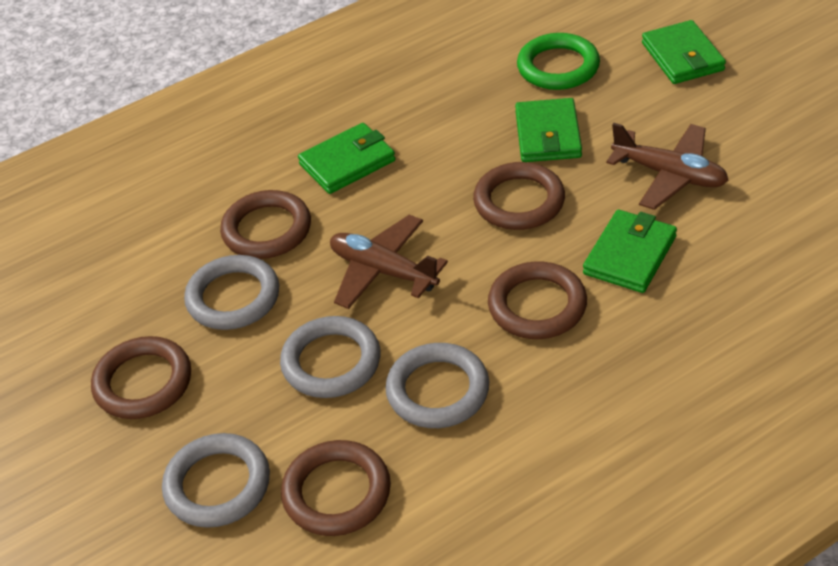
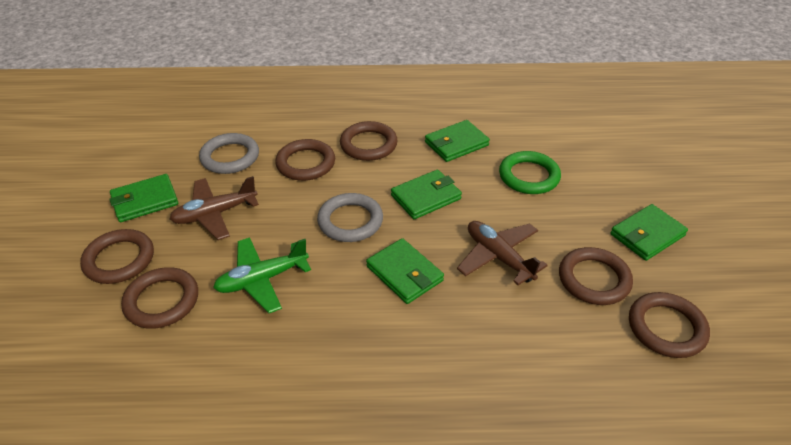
brown ring: [91,336,191,419] [220,190,311,259] [281,440,391,536] [473,162,565,230] [488,262,587,339] = 5 -> [80,229,154,284] [121,267,198,329] [275,139,335,181] [340,121,398,161] [559,247,633,305] [629,292,710,358] = 6
green plane: none = 0 -> [213,237,311,313] = 1
green wallet: [298,123,396,194] [515,98,582,162] [583,210,677,293] [642,20,726,84] = 4 -> [110,174,178,222] [366,238,444,304] [391,170,462,219] [425,120,490,162] [610,204,688,261] = 5
grey ring: [162,433,270,528] [184,255,279,330] [280,316,380,398] [385,343,489,428] = 4 -> [199,133,259,174] [317,193,383,242] = 2

